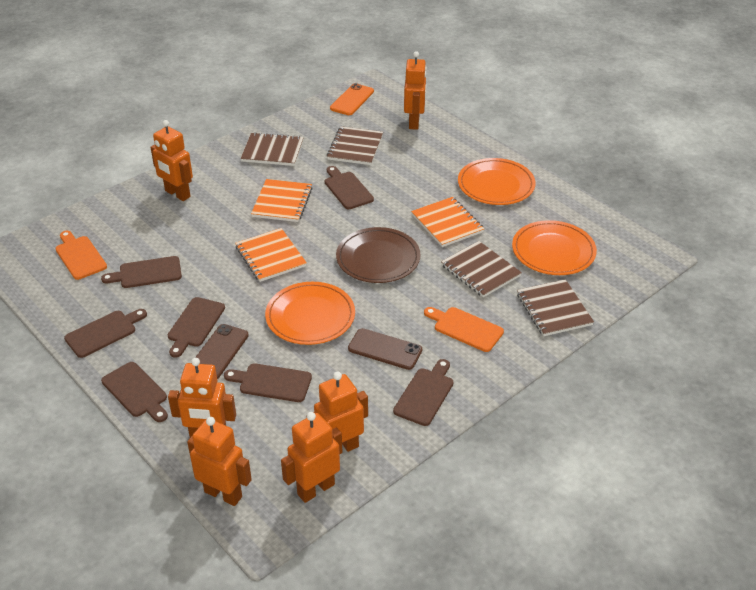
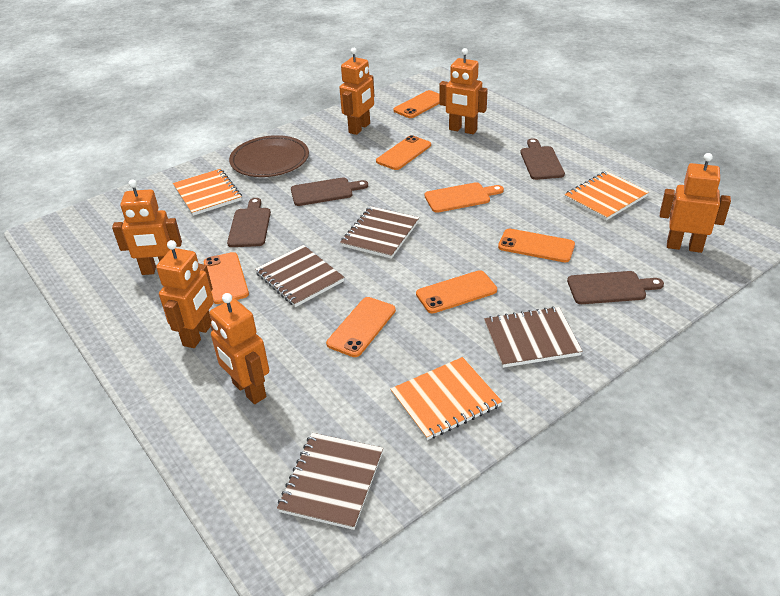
brown cutting board: [64,309,147,358] [101,256,182,288] [101,362,168,422] [168,297,225,358] [224,363,312,402] [325,166,374,209] [393,359,453,426] = 7 -> [227,198,271,247] [291,177,368,206] [520,138,565,180] [567,271,664,304] = 4
brown phone: [195,324,249,379] [348,328,422,370] = 2 -> none = 0
orange cutting board: [55,231,107,280] [424,307,504,352] = 2 -> [424,182,504,213] = 1
orange phone: [330,83,374,115] = 1 -> [204,252,249,304] [326,297,396,357] [376,135,431,170] [393,90,439,118] [416,270,497,313] [498,229,575,262] = 6
orange plate: [265,282,355,345] [458,158,536,205] [512,220,597,275] = 3 -> none = 0

